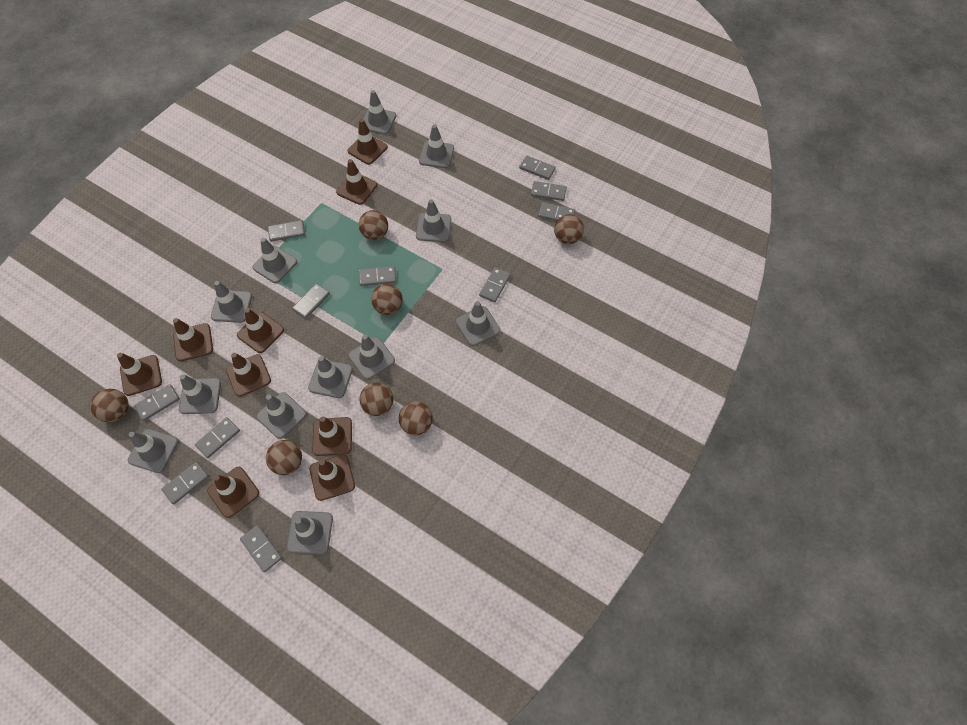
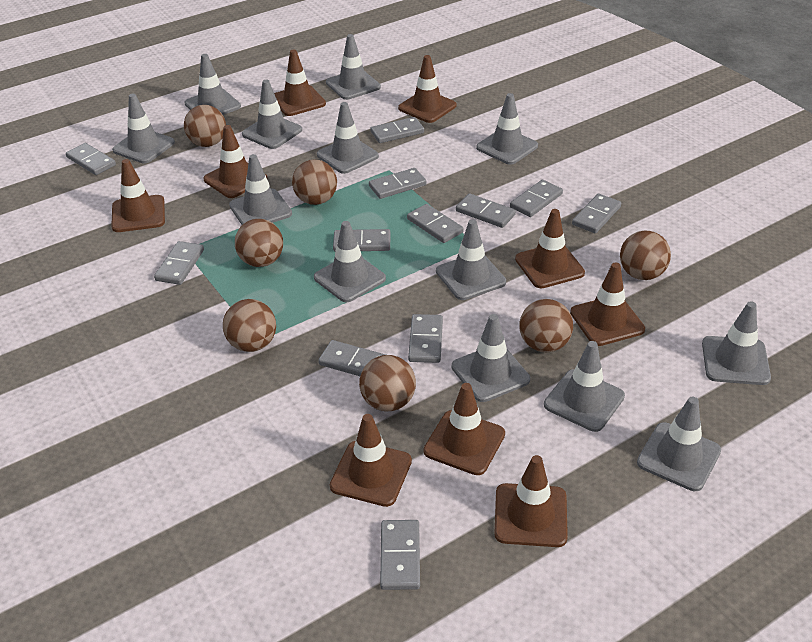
grey domino: [134,384,180,421] [161,462,209,504] [195,417,240,458] [240,525,282,572] [268,220,305,242] [292,283,330,319] [359,266,396,286] [479,267,511,302] [519,156,556,180] [531,181,567,201] [538,202,575,221] = 11 -> [66,143,116,175] [154,241,204,285] [318,340,386,376] [333,229,390,252] [369,168,427,199] [370,117,424,143] [380,520,420,590] [407,204,464,243] [408,314,443,363] [456,194,516,228] [510,180,563,217] [572,194,621,233] = 12
grey traffic cone: [128,429,179,473] [179,374,221,414] [211,281,252,323] [252,238,297,283] [257,392,307,439] [287,511,333,554] [308,356,353,398] [348,335,395,380] [363,90,396,135] [416,199,451,242] [419,125,454,168] [456,301,500,346] = 12 -> [112,94,175,163] [184,54,241,115] [229,154,292,225] [242,80,302,149] [314,221,386,302] [317,102,379,174] [326,34,381,100] [436,219,506,300] [452,314,530,402] [476,93,538,165] [544,341,625,432] [637,397,721,491] [702,301,771,385] = 13

